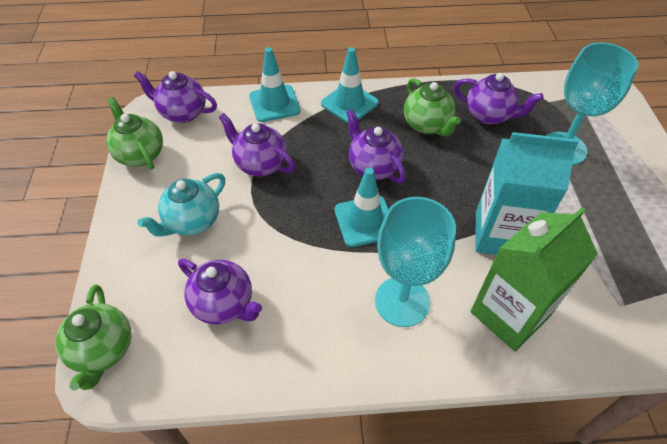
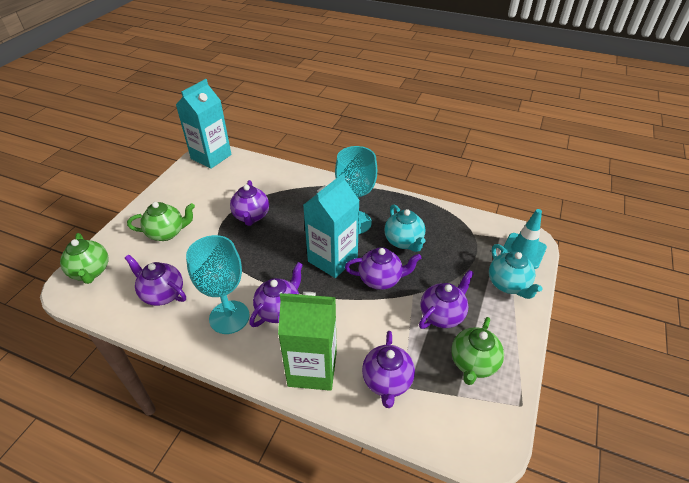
purple teapot: [134,71,217,123] [178,259,262,325] [219,113,295,176] [346,109,406,183] [454,73,543,125] = 5 -> [125,254,186,306] [230,180,269,226] [249,262,303,327] [345,247,421,290] [362,331,415,408] [419,270,474,329] = 6
turquoise carton: [475,132,579,255] = 1 -> [176,79,231,169] [303,173,360,278] = 2
turquoise teapot: [138,173,225,236] = 1 -> [384,205,426,252] [489,244,543,299] = 2
turquoise traffic cone: [249,47,301,122] [321,47,379,124] [335,168,389,247] = 3 -> [501,209,547,269] = 1

